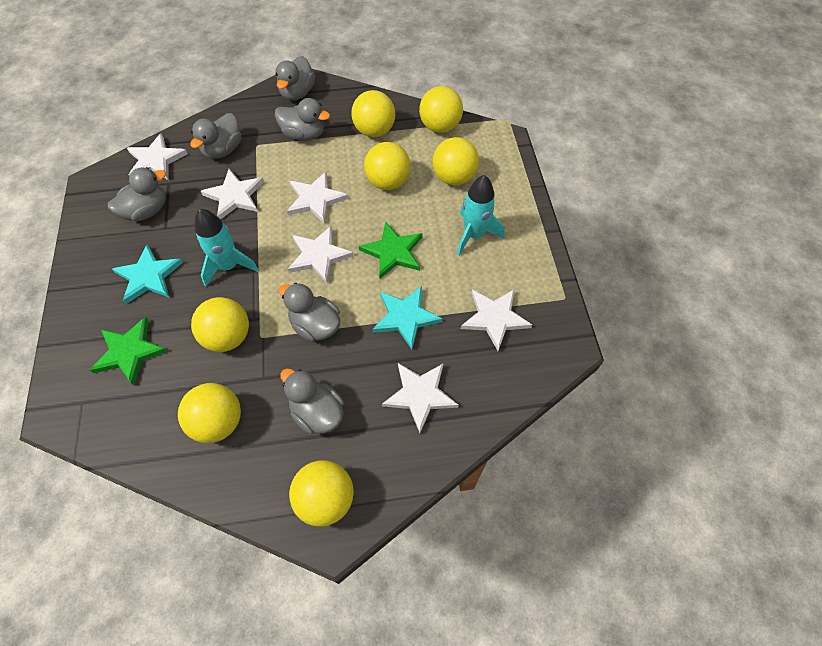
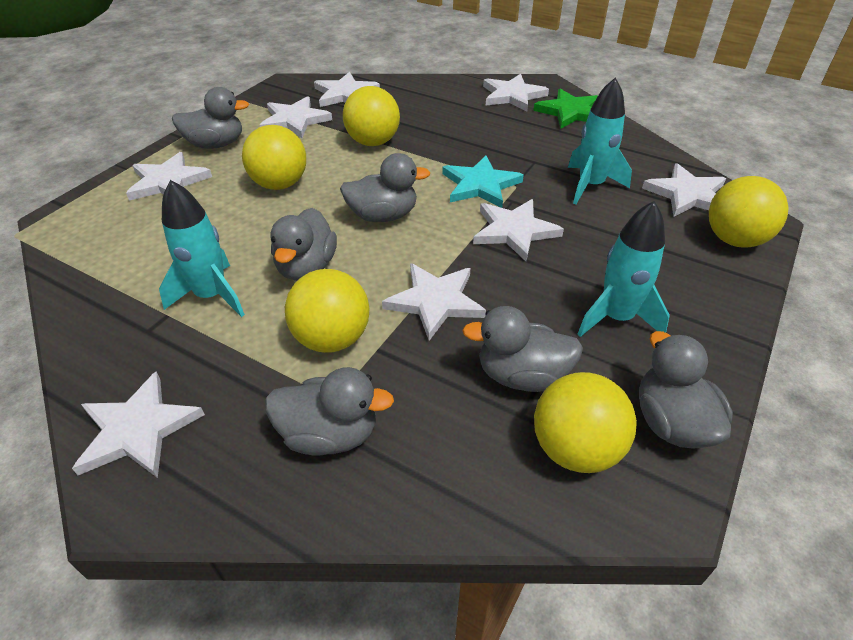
green star: [90,317,168,385] [359,221,422,279] = 2 -> [533,89,598,129] = 1
turquoise rocket: [195,209,259,287] [457,175,504,256] = 2 -> [159,180,245,317] [568,78,632,205] [577,201,670,337] = 3
turquoise star: [112,245,183,304] [372,286,443,349] = 2 -> [442,155,524,208] = 1
white star: [127,133,188,180] [201,169,264,220] [287,172,348,224] [288,225,354,283] [382,363,459,433] [461,289,532,351] = 6 -> [72,372,205,478] [126,152,212,201] [260,96,332,138] [314,72,380,107] [382,263,486,341] [473,199,564,261] [483,74,549,112] [642,163,726,217] = 8
yellow ball: [178,383,241,443] [191,297,249,352] [289,460,354,527] [352,90,395,137] [364,142,411,190] [419,86,463,133] [433,137,479,185] = 7 -> [242,125,306,190] [285,269,370,353] [343,86,400,146] [534,372,637,473] [709,176,789,248] = 5

